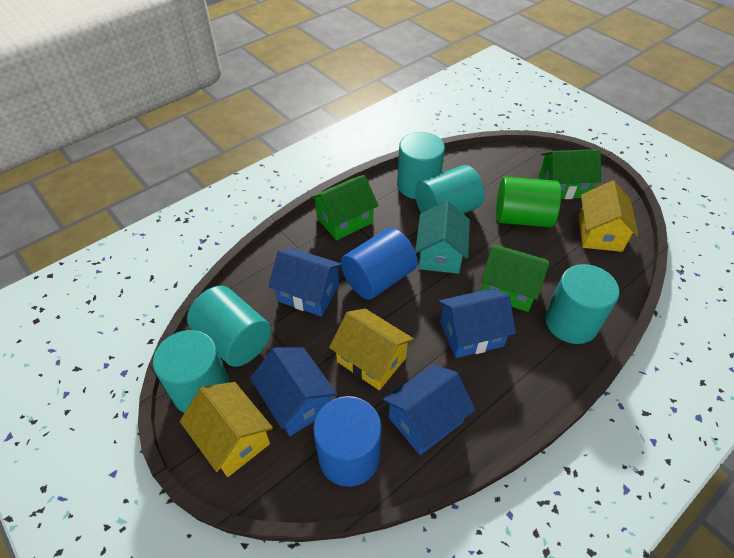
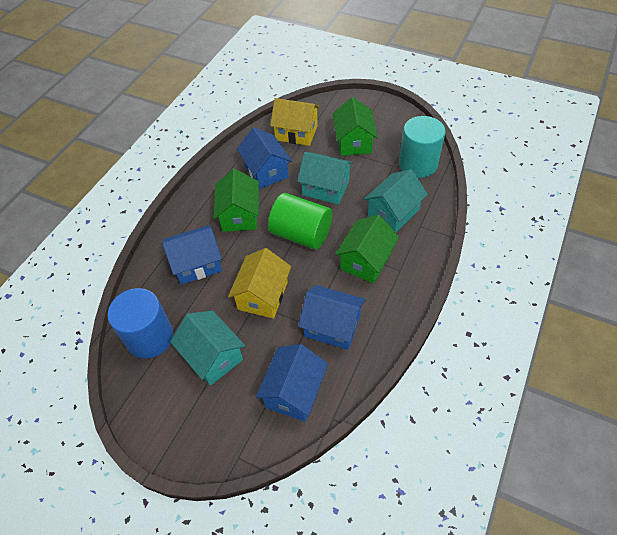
blue cylinder: [313,396,382,487] [341,228,417,300] = 2 -> [108,288,173,359] = 1
turquoise cylinder: [153,330,230,413] [187,286,271,367] [397,132,445,199] [415,165,485,214] [545,264,619,344] = 5 -> [399,116,446,178] = 1
turquoise house: [415,200,470,274] = 1 -> [170,310,245,386] [297,152,353,204] [364,169,428,233] = 3
yellow house: [180,382,273,477] [329,309,414,390] [578,180,639,252] = 3 -> [228,248,291,319] [270,98,320,146] = 2

